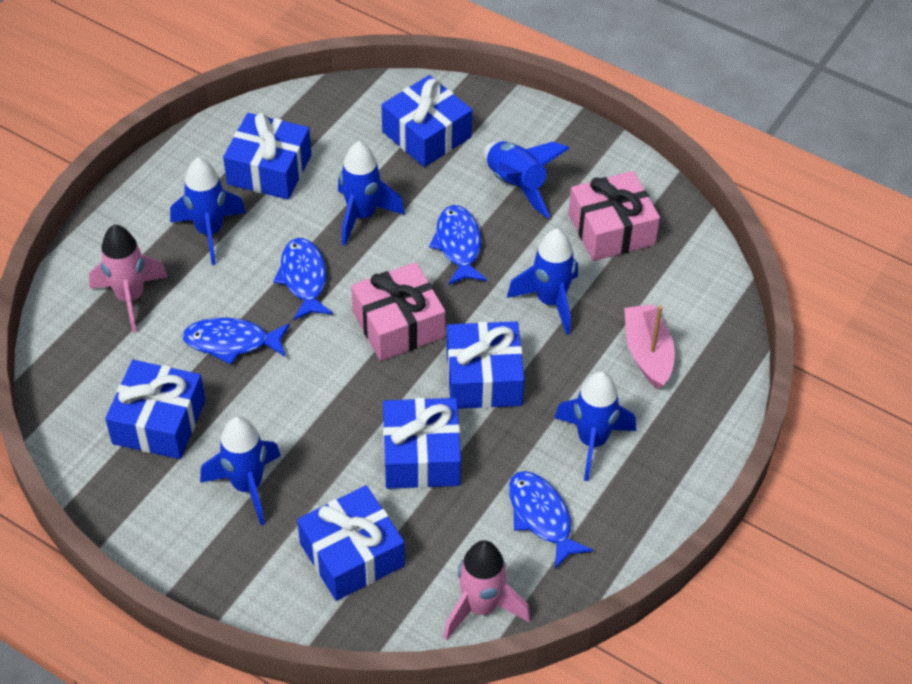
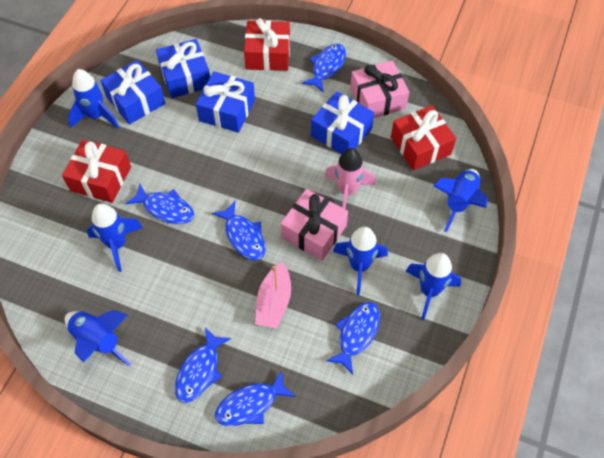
blue fish: [182,317,290,365] [273,238,333,321] [429,205,487,285] [509,471,593,569] = 4 -> [125,183,194,224] [175,327,231,403] [212,201,265,260] [215,370,296,426] [302,44,346,93] [326,302,380,375] = 6
blue gift: [105,360,205,459] [223,113,311,200] [297,485,405,601] [381,75,472,167] [383,398,461,489] [447,321,524,409] = 6 -> [100,60,165,125] [156,39,210,98] [196,71,255,133] [311,91,374,154] = 4
pink rocket: [89,224,168,333] [443,540,530,640] = 2 -> [324,148,375,209] = 1
red gift: none = 0 -> [62,139,131,203] [244,18,290,71] [391,105,456,170] = 3

